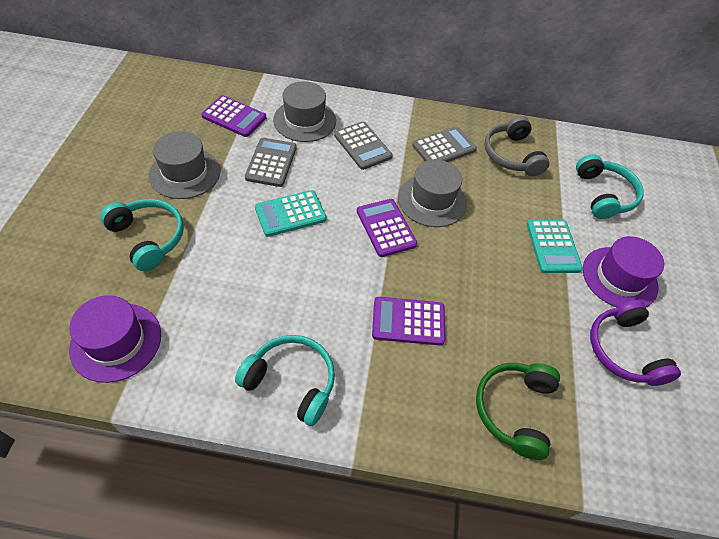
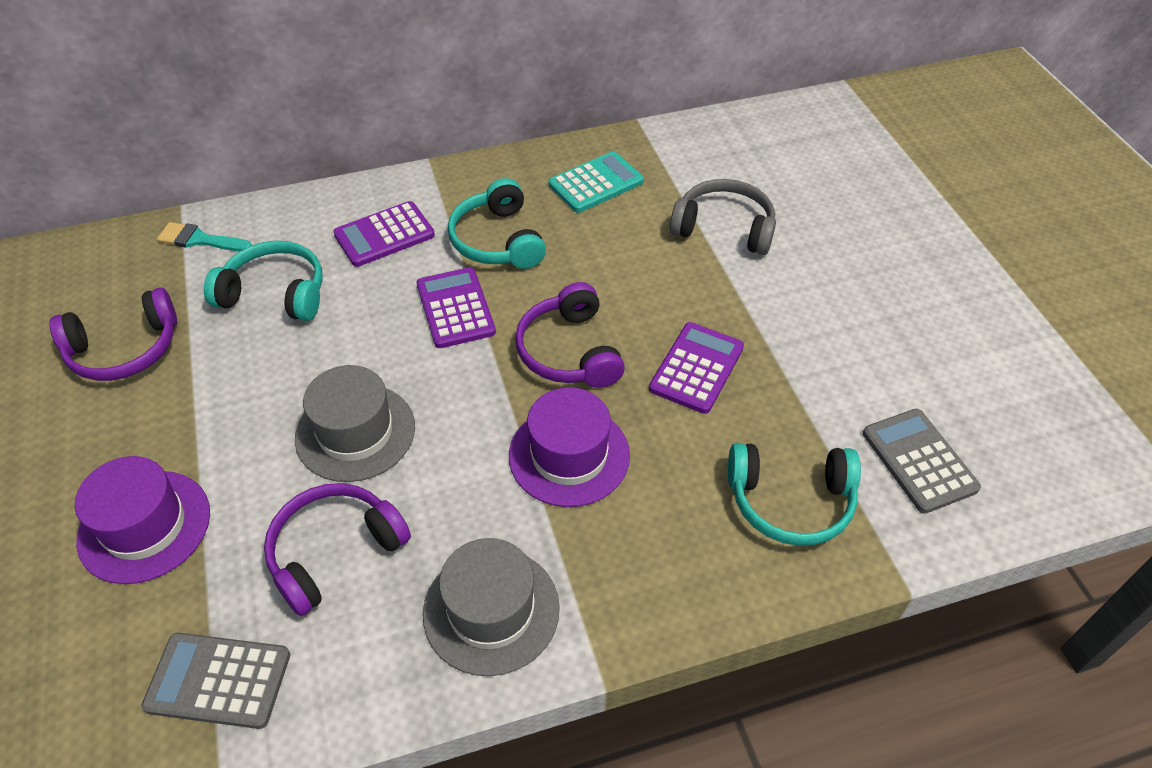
green headphones: [476,363,560,460] = 1 -> none = 0
grey calculator: [245,138,297,187] [334,122,393,170] [412,127,477,162] = 3 -> [141,633,290,729] [863,409,981,514] = 2
grey hat: [149,131,220,199] [273,81,336,142] [398,160,467,227] = 3 -> [295,365,415,482] [423,538,560,676] = 2
purple headphones: [590,300,681,386] = 1 -> [50,287,177,381] [264,483,411,616] [515,282,625,388] = 3
turquoise brush: none = 0 -> [157,222,252,251] = 1
turquoise calculator: [255,190,326,237] [527,219,583,273] = 2 -> [548,151,644,213] = 1

